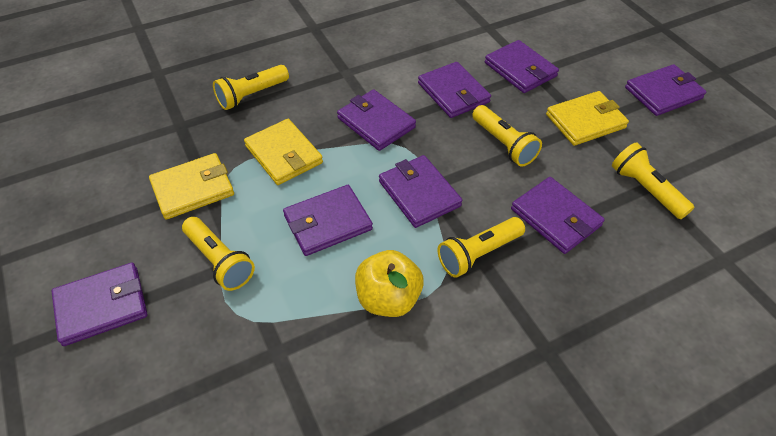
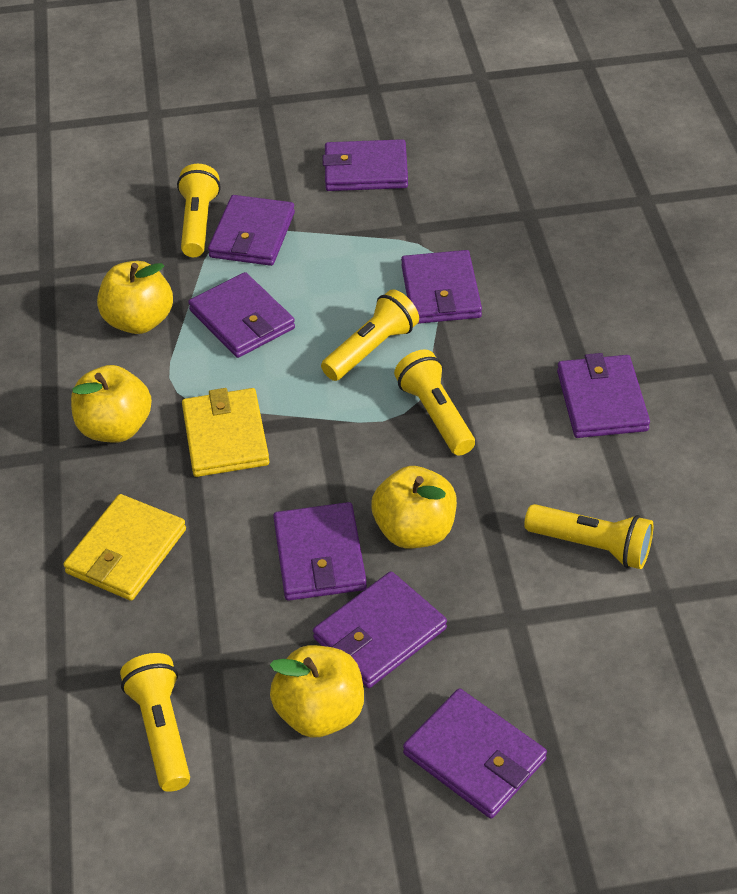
yellow apple: [355,250,424,317] = 1 -> [71,365,152,443] [97,261,173,334] [269,645,364,738] [371,466,457,548] = 4
yellow wallet: [149,153,234,220] [244,119,323,185] [546,91,629,146] = 3 -> [63,494,186,601] [182,388,270,477] = 2

